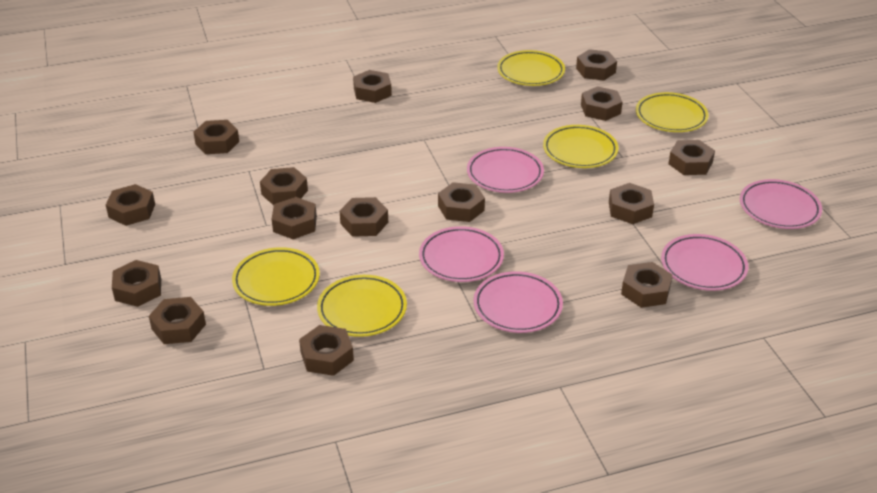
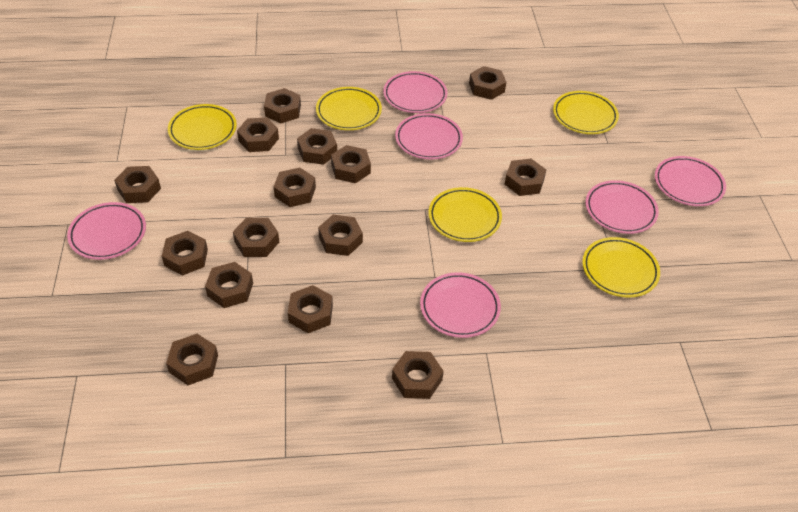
pink plate: [419,226,504,282] [467,147,544,193] [473,271,563,333] [661,234,748,291] [740,179,822,229] = 5 -> [67,202,146,260] [383,71,448,113] [395,113,463,160] [420,272,501,338] [586,180,659,234] [655,156,726,206] = 6

